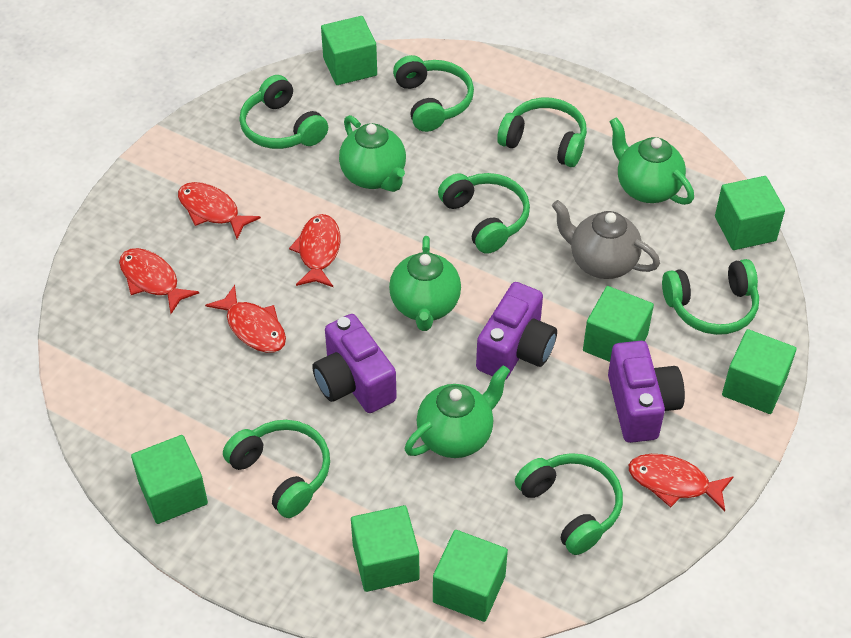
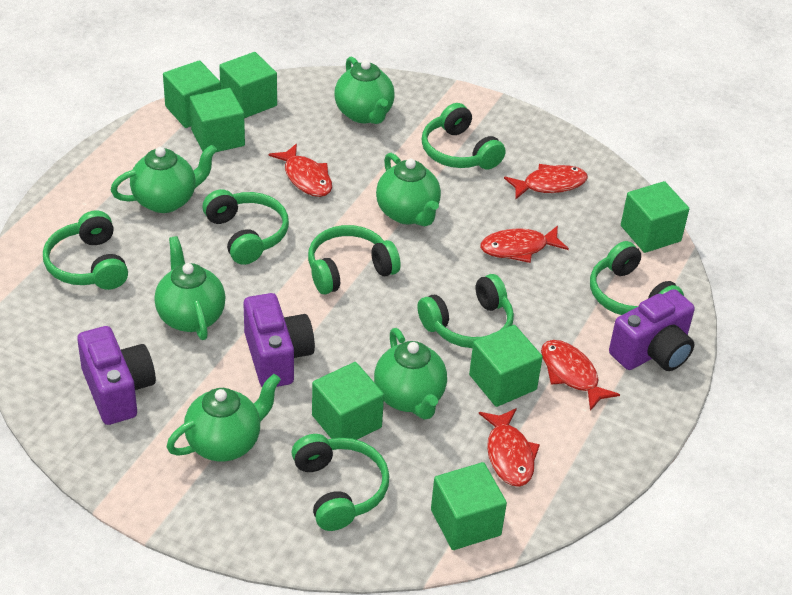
green teapot: [339,115,406,192] [389,236,461,331] [405,365,510,458] [609,117,694,205] = 4 -> [111,145,217,213] [154,236,225,340] [167,374,281,461] [334,57,395,124] [374,328,447,419] [376,153,441,226] = 6
grey teapot: [552,200,660,279] = 1 -> none = 0

